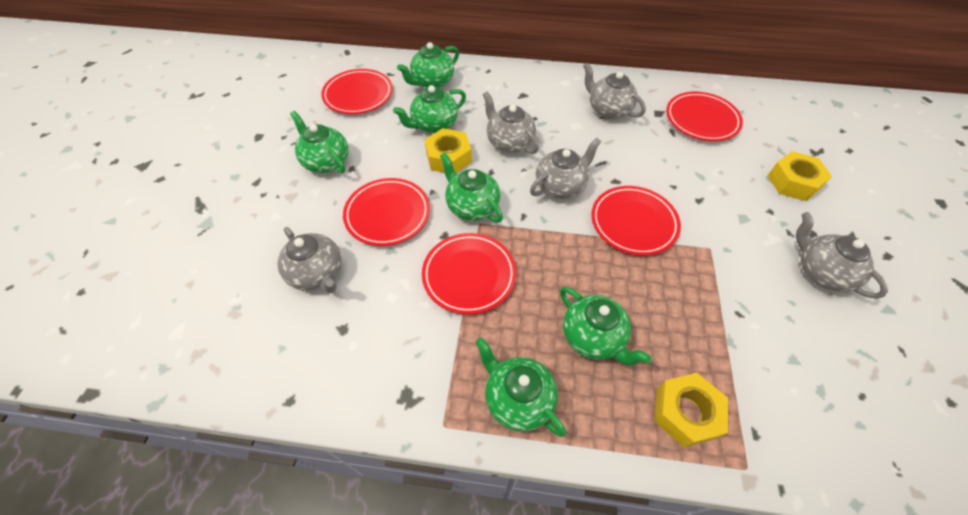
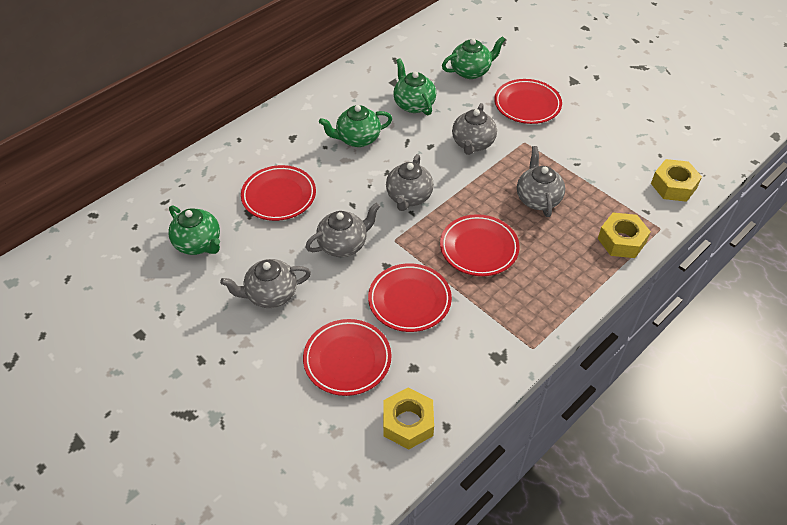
green teapot: [290,111,348,173] [393,85,466,133] [397,42,459,88] [440,153,503,223] [476,337,566,437] [560,286,651,365] = 6 -> [168,205,220,255] [319,105,392,147] [393,58,436,115] [442,36,505,79] = 4

